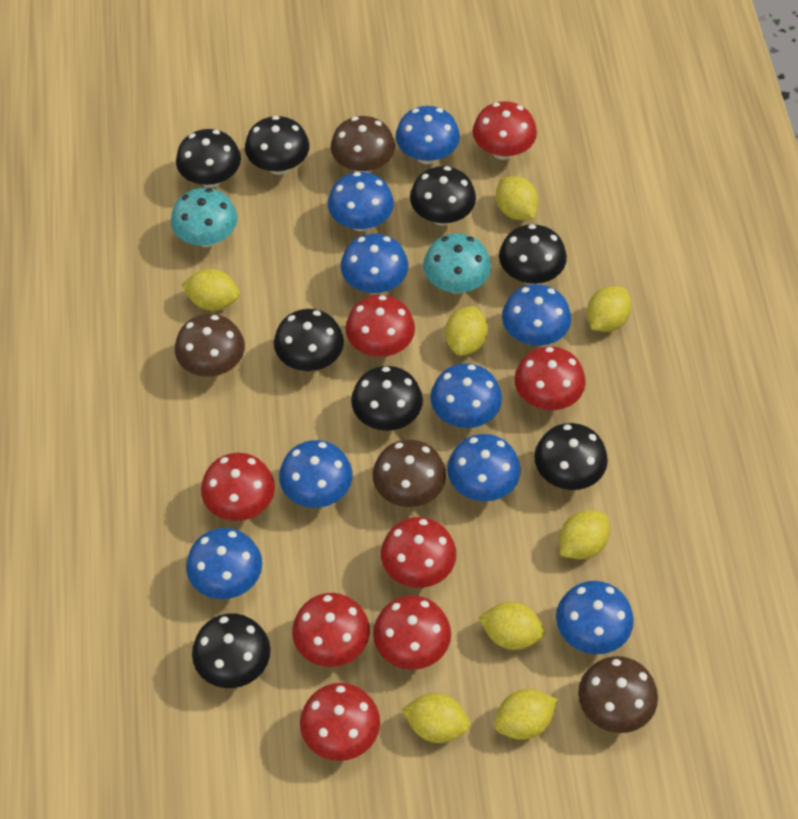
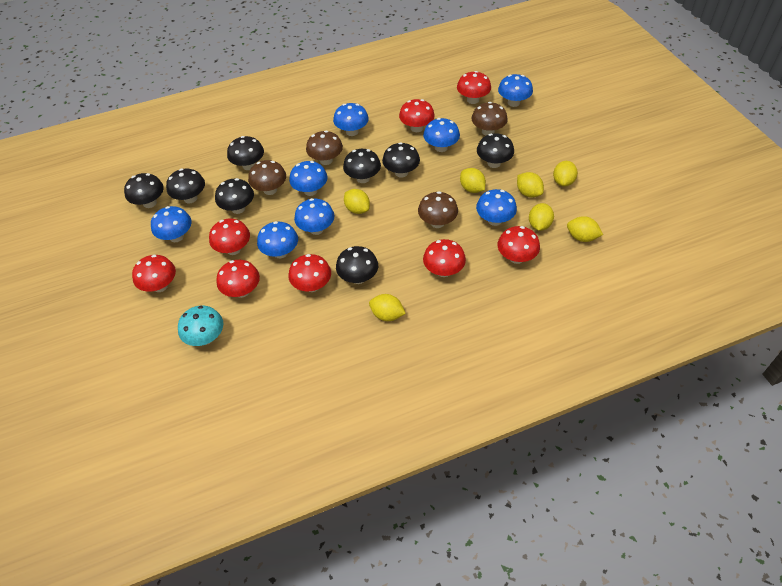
blue mushroom: [186,528,262,599] [279,440,353,508] [328,172,394,231] [341,234,408,294] [395,106,460,164] [430,363,502,428] [447,434,521,501] [502,284,571,346] [556,581,634,654] = 9 -> [151,206,192,242] [257,221,298,258] [289,161,328,196] [294,198,335,235] [333,103,369,136] [423,118,460,152] [476,189,517,226] [498,74,533,107] = 8
turquoise mushroom: [171,188,238,247] [423,233,491,294] = 2 -> [178,305,223,346] = 1
yellow lemon: [181,269,240,311] [402,693,471,743] [445,306,488,356] [478,602,545,650] [494,689,557,740] [496,176,539,220] [560,510,610,559] [587,286,632,332] = 8 -> [344,189,370,214] [369,294,406,321] [460,168,486,193] [517,172,544,198] [529,203,554,231] [553,161,578,187] [567,216,603,242] = 7

